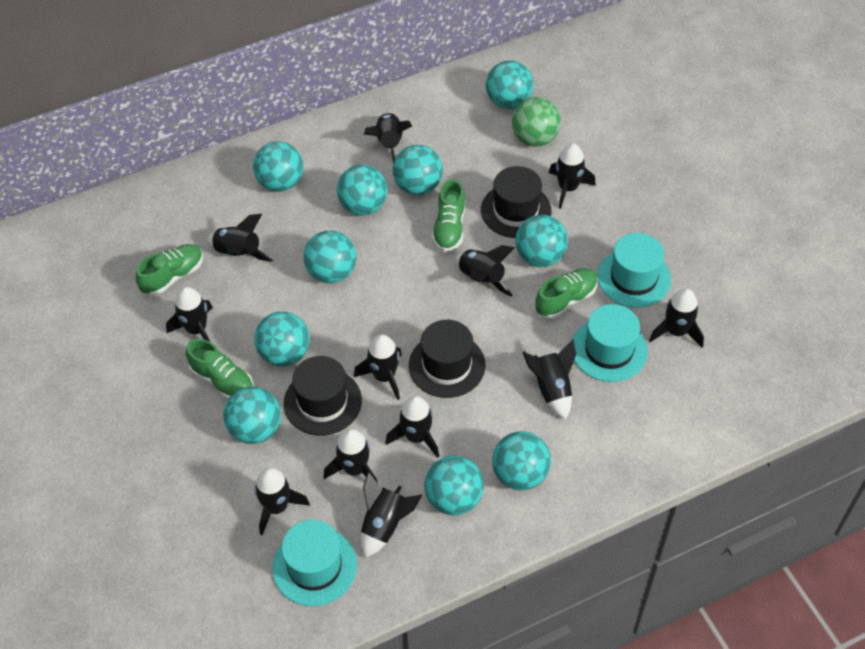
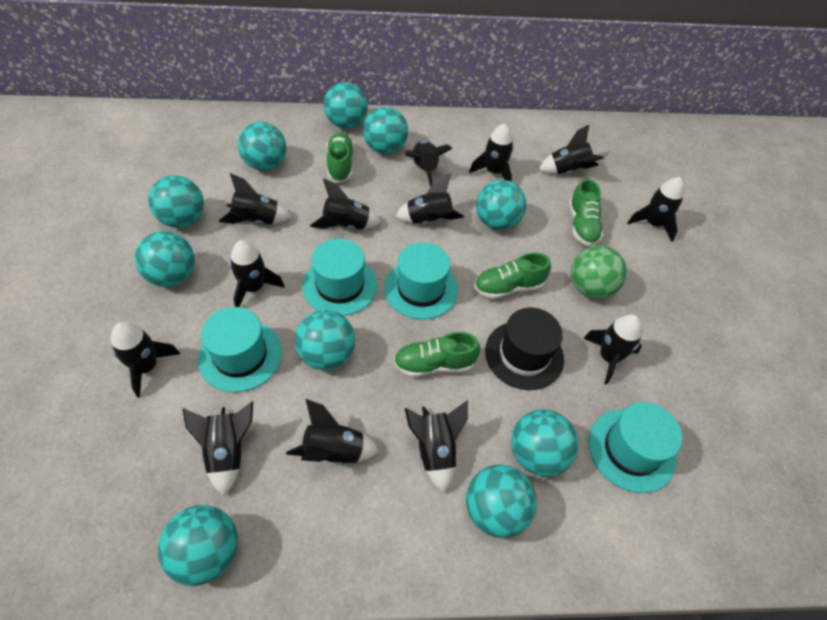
black hat: [284,356,362,436] [409,320,485,398] [481,166,551,238] = 3 -> [485,308,564,390] = 1
black rocket: [166,287,213,342] [207,214,273,262] [254,468,310,535] [323,429,378,483] [354,334,402,400] [361,472,422,558] [364,113,412,163] [385,396,439,458] [455,245,514,297] [522,340,576,420] [549,143,596,209] [649,289,704,347] = 12 -> [111,322,180,397] [182,402,253,496] [219,173,292,224] [230,240,285,307] [286,399,379,465] [310,179,381,230] [395,173,464,224] [405,140,452,187] [405,400,468,493] [469,123,513,181] [538,124,603,174] [583,315,642,385] [627,177,684,242] = 13
turquoise hat: [272,520,357,606] [573,304,648,382] [597,233,671,308] = 3 -> [198,307,282,392] [302,239,378,316] [384,242,458,319] [588,402,682,493] = 4

